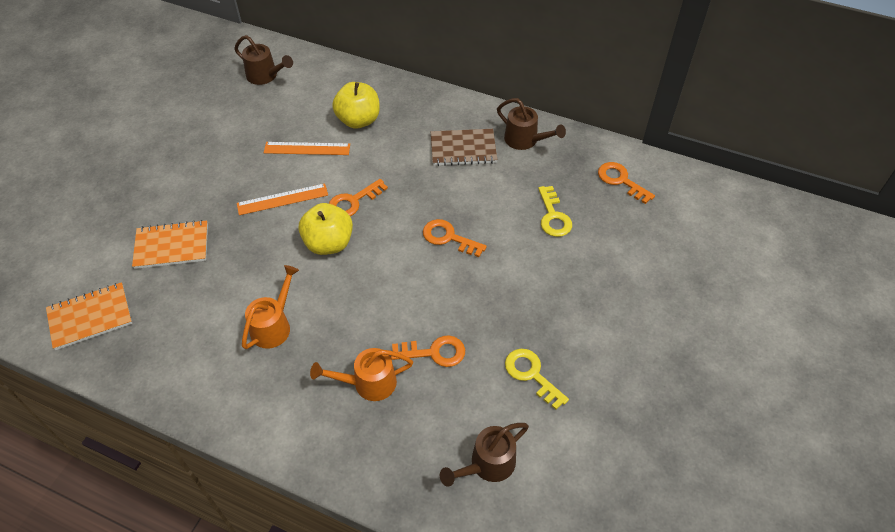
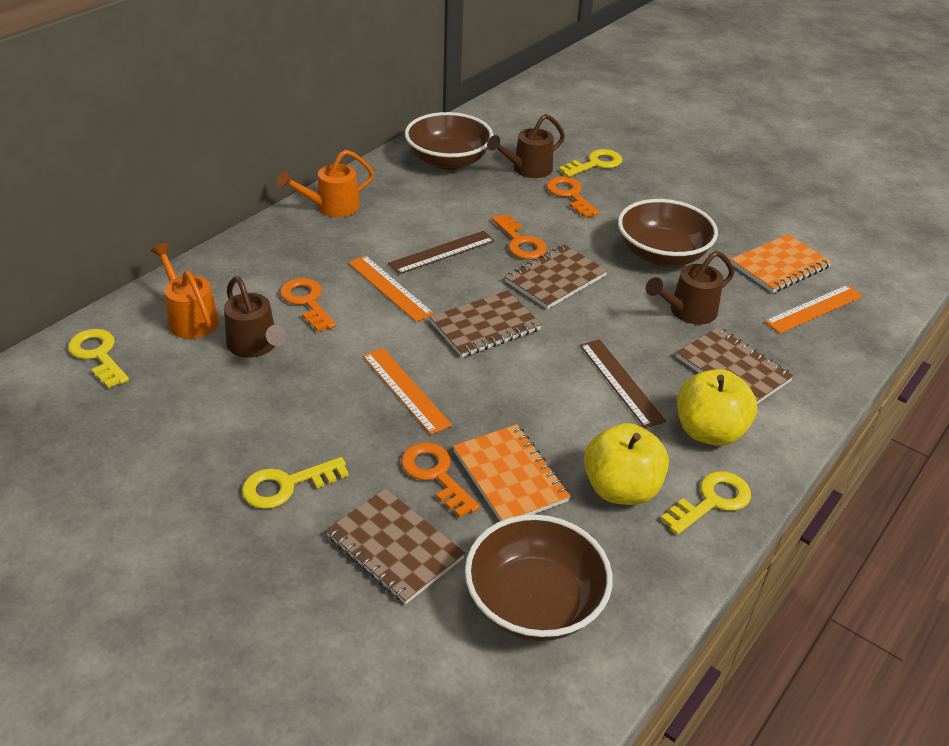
brown bowl: none = 0 -> [405,112,493,170] [465,514,613,641] [618,199,718,266] = 3
brown notebook: [431,129,497,166] = 1 -> [326,488,465,604] [430,290,542,358] [505,244,608,309] [676,327,794,404] = 4
brown ruler: none = 0 -> [388,231,495,275] [580,339,666,428] = 2
orange ruler: [237,183,328,215] [264,142,350,155] = 2 -> [348,255,434,322] [363,348,452,435] [765,285,863,334] = 3
yellow key: [505,349,569,410] [538,186,572,237] = 2 -> [68,329,129,388] [242,457,349,509] [559,149,622,177] [661,471,751,535] = 4

